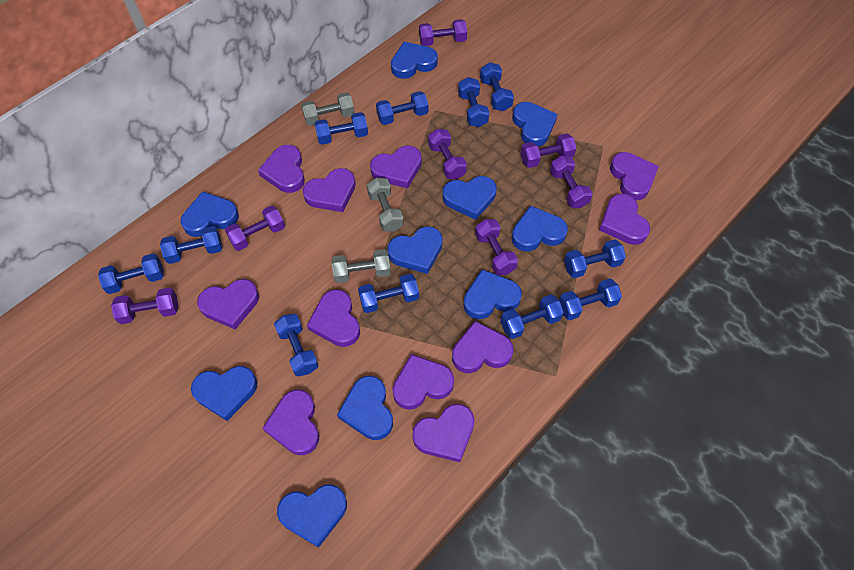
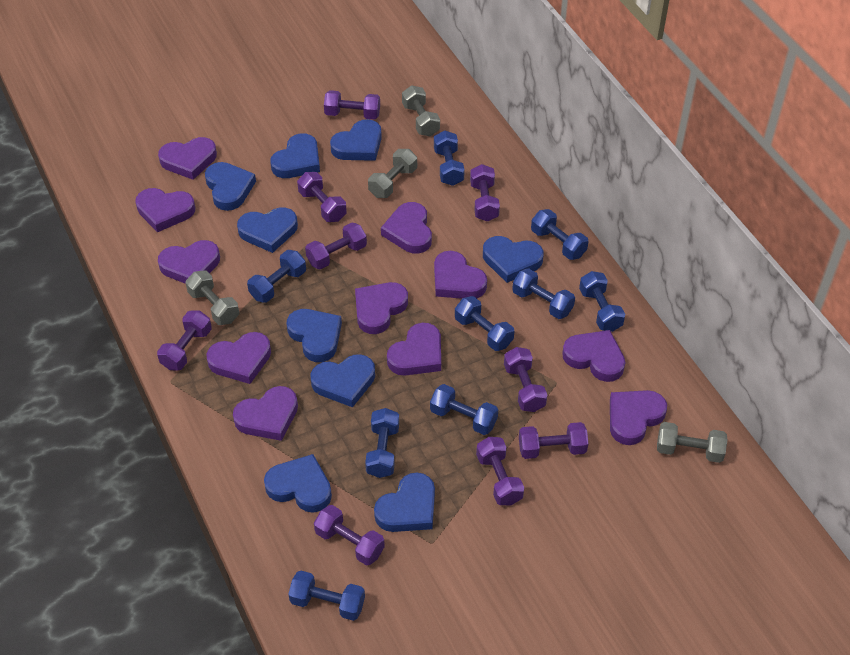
blue dumbbell: [98,253,164,294] [160,226,222,264] [274,314,319,376] [314,112,368,145] [358,274,419,313] [376,91,428,125] [458,77,489,127] [480,62,514,111] [500,295,564,339] [559,278,622,320] [564,239,626,278] = 11 -> [247,250,306,303] [288,571,365,621] [365,408,399,478] [430,384,498,435] [434,130,465,186] [455,296,514,351] [512,268,575,319] [531,209,589,260] [579,271,625,332] = 9
blue heart: [181,191,239,237] [191,366,257,421] [277,485,347,548] [337,376,393,440] [388,226,443,274] [391,42,438,79] [443,176,497,220] [463,269,522,319] [511,205,568,251] [512,102,558,146] = 10 -> [205,162,256,211] [237,207,298,253] [264,454,332,513] [270,133,320,178] [286,309,342,362] [310,354,375,407] [330,119,382,161] [374,472,435,532] [483,236,544,283] = 9
grey dumbbell: [301,92,355,126] [331,249,391,283] [367,178,404,232] = 3 -> [186,270,239,325] [368,149,417,198] [402,85,440,136] [657,422,727,463] = 4
purple dumbbell: [111,288,178,324] [225,206,285,251] [419,19,467,46] [428,129,467,179] [475,219,518,275] [521,133,576,168] [550,155,593,208] = 7 -> [157,310,212,370] [297,172,347,222] [305,223,367,269] [314,505,385,565] [324,90,380,120] [470,164,500,222] [476,437,524,505] [504,347,547,412] [519,422,588,459] = 9

